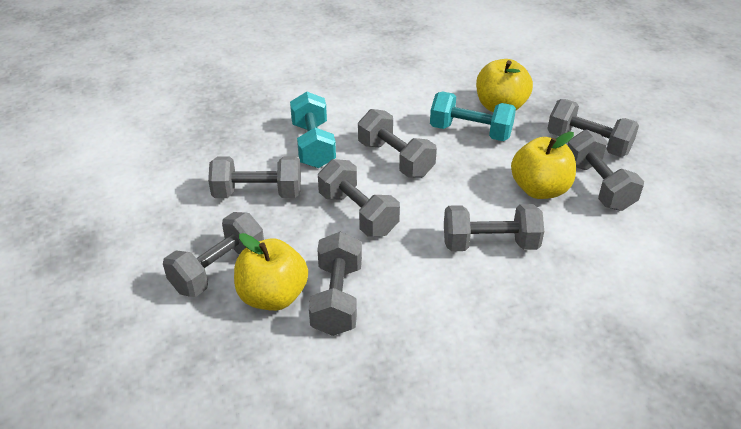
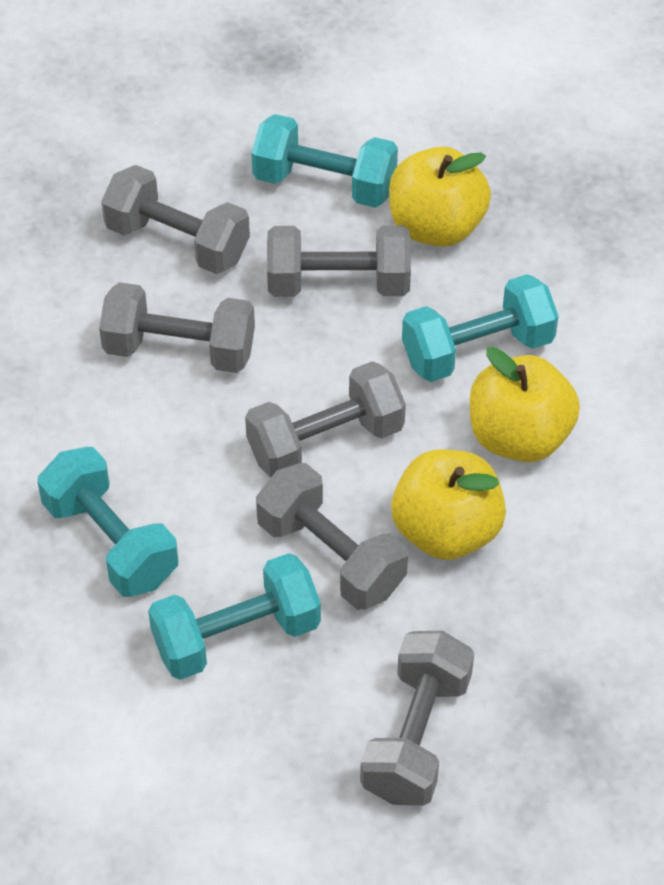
grey dumbbell: [163,212,264,297] [208,156,301,198] [309,232,362,336] [318,159,400,236] [358,109,437,178] [444,204,544,251] [548,99,639,157] [567,129,644,211] = 8 -> [99,282,255,373] [101,165,250,274] [245,361,406,477] [256,463,408,610] [267,225,411,297] [360,630,474,806] = 6
turquoise dumbbell: [290,92,336,168] [430,92,516,141] = 2 -> [37,447,178,597] [148,553,321,680] [251,114,398,208] [402,274,558,382] = 4

